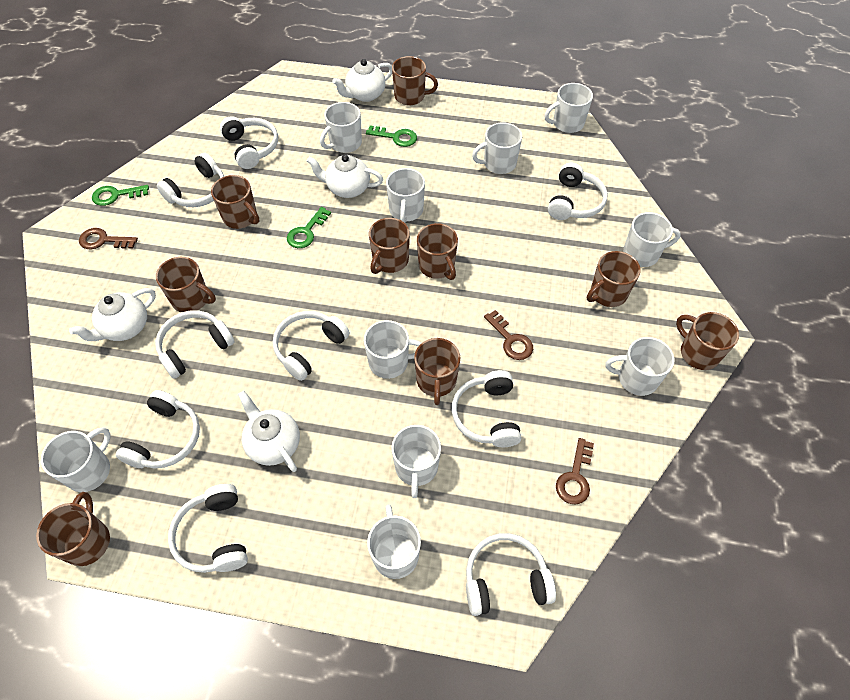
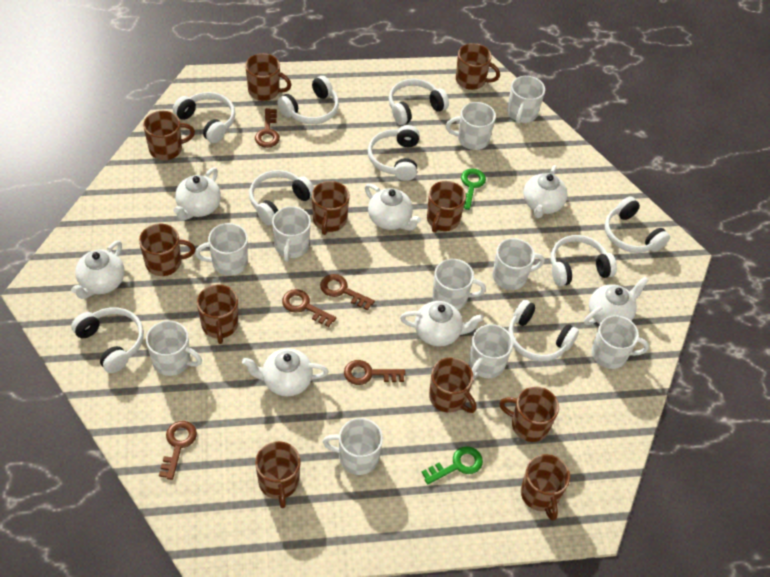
brown key: [79,228,138,249] [484,310,533,360] [556,438,594,505] = 3 -> [159,421,197,480] [255,108,280,148] [282,289,336,327] [320,274,375,310] [344,360,405,385] = 5
brown mug: [36,492,110,566] [156,257,216,312] [211,175,259,229] [369,218,410,274] [392,56,438,105] [414,338,460,405] [417,223,458,280] [587,251,640,307] [676,312,739,370] = 9 -> [139,224,195,276] [143,111,195,160] [197,284,238,344] [245,53,291,101] [255,441,300,508] [312,181,350,235] [427,181,466,233] [429,357,477,413] [456,43,500,90] [499,387,559,442] [521,454,570,521] = 11
green key: [92,185,149,206] [287,207,331,248] [366,125,417,147] = 3 -> [421,446,483,484] [461,168,486,210] = 2
white teapot: [69,288,156,341] [238,391,300,472] [307,155,383,198] [332,59,392,102] = 4 -> [71,240,124,299] [174,168,221,220] [242,348,329,396] [365,184,421,230] [400,301,484,346] [523,165,568,218] [584,277,649,325] = 7

